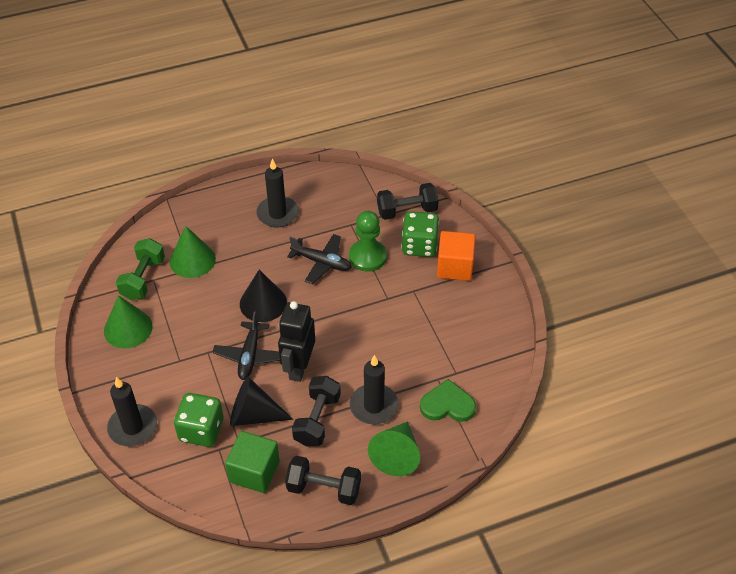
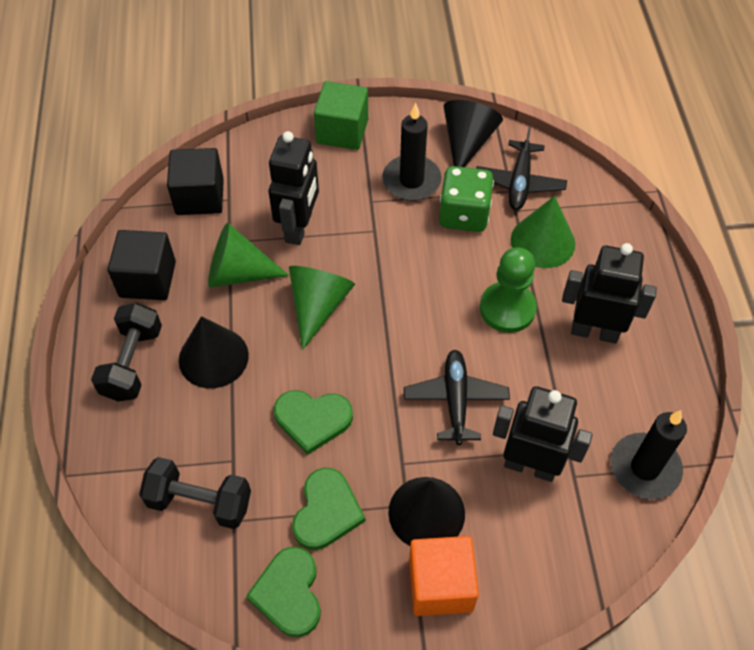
black candle: [107,377,157,446] [256,158,299,228] [350,355,399,425] = 3 -> [382,103,442,201] [611,410,687,499] = 2
black cone: [230,377,293,426] [240,270,287,322] = 2 -> [179,316,249,388] [388,477,465,546] [444,100,503,167] = 3
black cube: none = 0 -> [107,230,176,300] [167,148,224,215] = 2
black dumbbell: [285,456,361,505] [292,376,341,447] [377,183,439,220] = 3 -> [91,303,162,401] [139,457,251,529] = 2
black robot: [278,301,315,382] = 1 -> [268,131,319,245] [493,386,593,482] [562,243,657,344] = 3
green dice: [174,393,224,447] [401,211,439,257] = 2 -> [439,166,494,232] = 1
green dumbbell: [116,238,165,300] = 1 -> none = 0
green heart: [420,379,476,422] = 1 -> [246,547,321,637] [274,390,353,455] [292,468,365,550] = 3

